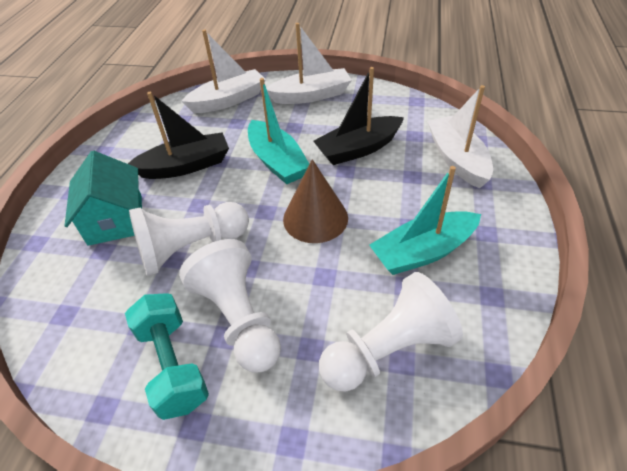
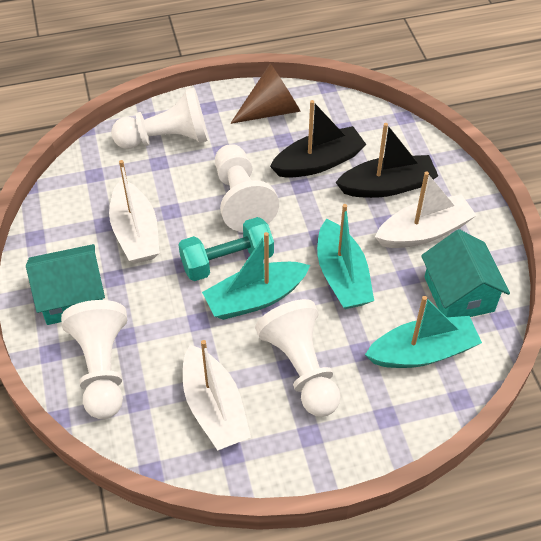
turquoise boat: [248,78,309,184] [369,166,481,275] = 2 -> [202,232,310,320] [317,204,374,309] [365,296,482,368] = 3
turquoise house: [64,151,142,246] = 1 -> [26,244,105,325] [421,229,510,317] = 2
white pawn: [129,202,249,276] [179,239,281,372] [319,272,463,392] = 3 -> [61,300,127,419] [111,88,208,149] [215,144,279,232] [255,299,341,417] = 4

